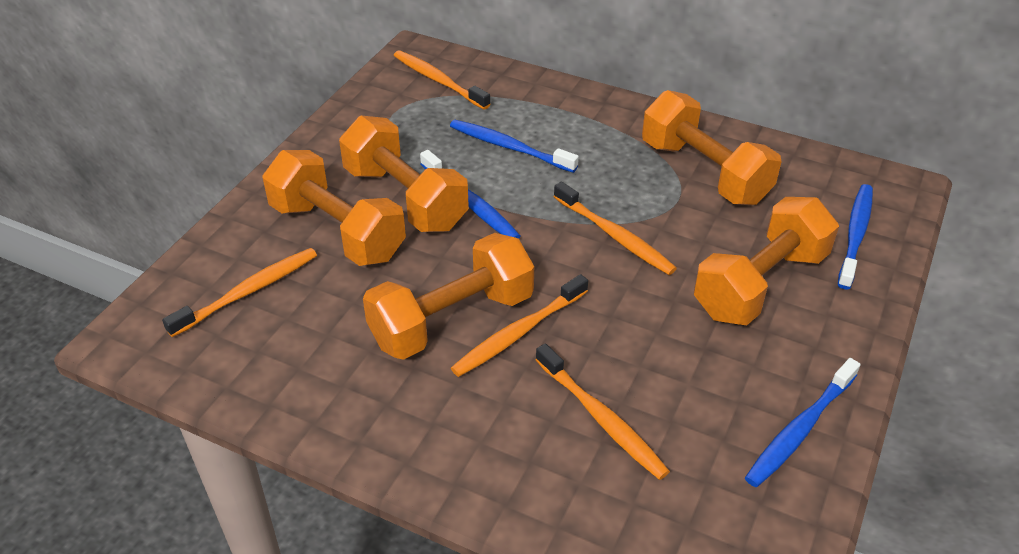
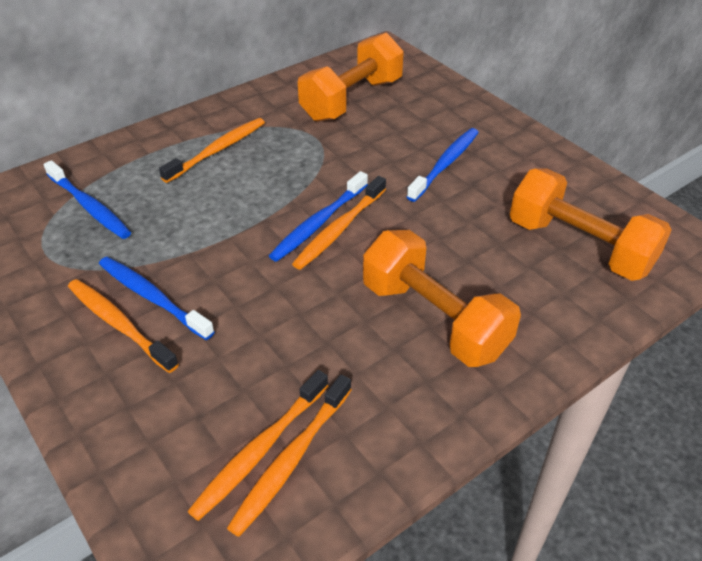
orange dumbbell: [263,150,406,266] [339,115,469,232] [363,233,534,360] [642,90,782,205] [694,197,839,325] = 5 -> [298,33,404,122] [363,230,521,367] [510,168,671,281] = 3

